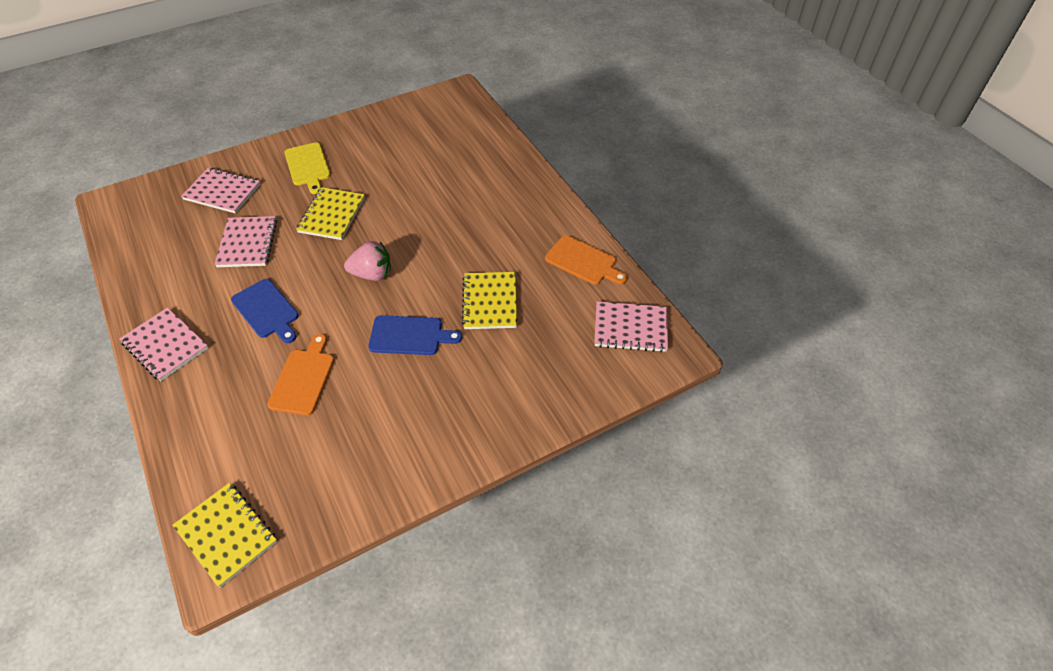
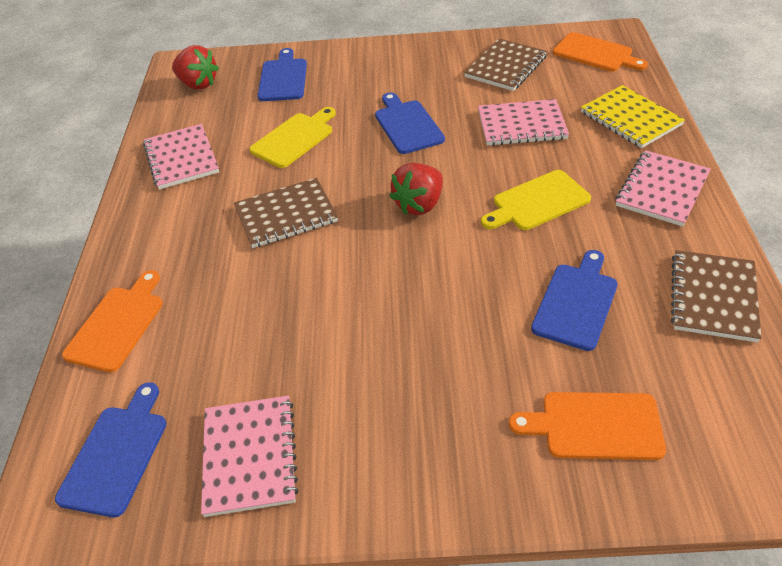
blue cutting board: [231,279,299,343] [368,315,462,355] = 2 -> [55,382,167,518] [257,48,307,101] [375,92,445,154] [531,250,618,351] = 4
brown notebook: none = 0 -> [234,178,338,248] [464,38,547,91] [671,250,761,343] = 3
orange cutting board: [267,334,334,415] [545,235,627,285] = 2 -> [62,270,163,372] [509,392,666,460] [553,32,648,71] = 3
pink strawberry: [344,241,391,281] = 1 -> none = 0
red strawberry: none = 0 -> [172,45,219,90] [389,163,443,215] = 2
yellow cutting board: [285,142,330,194] = 1 -> [250,107,336,168] [481,170,591,230] = 2
yellow notebook: [172,483,277,588] [296,187,365,240] [462,272,517,329] = 3 -> [581,85,685,148] = 1

